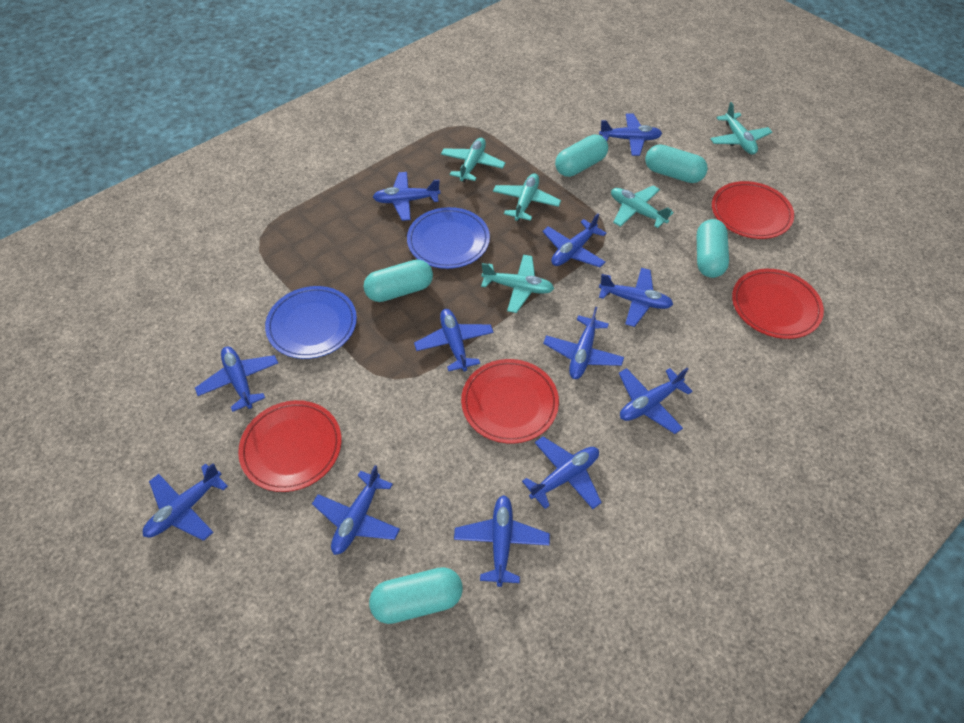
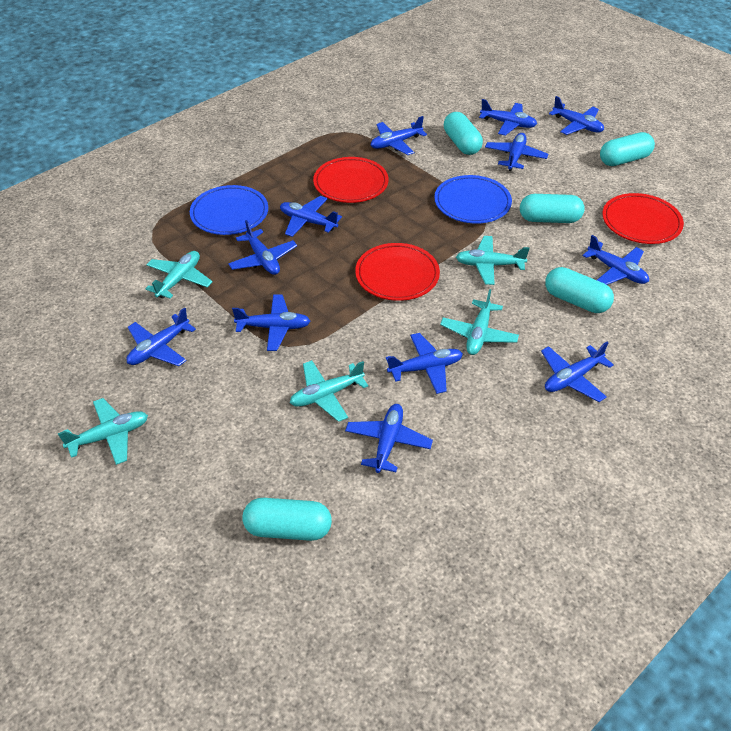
red plate: [238,400,341,492] [461,359,559,444] [712,181,794,239] [732,269,824,339] = 4 -> [313,157,388,203] [355,243,440,301] [602,193,684,244] = 3

